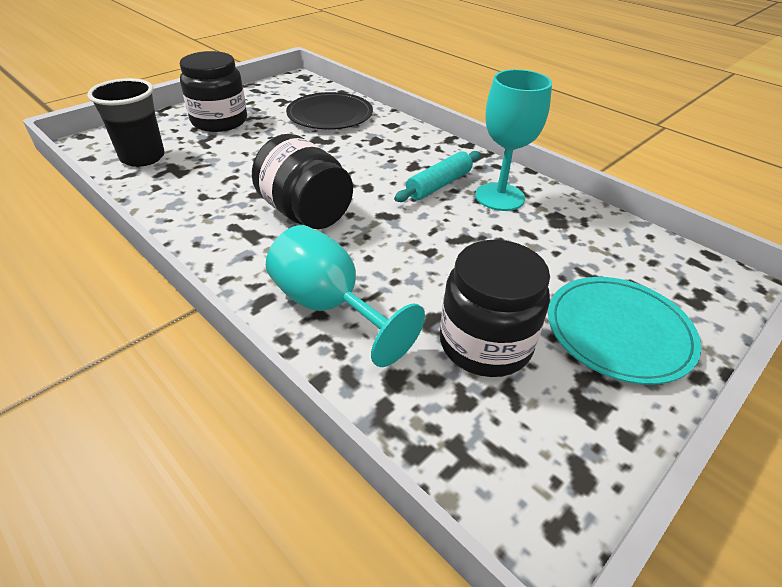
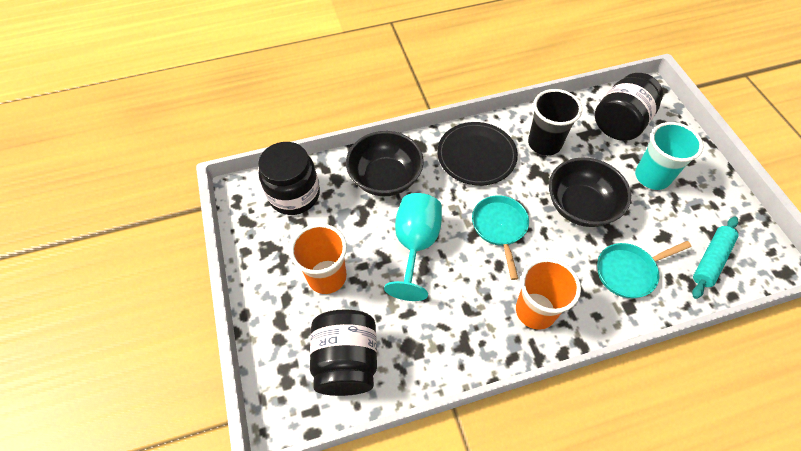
black bowl: none = 0 -> [346,131,424,196] [549,157,631,227] = 2
orange cup: none = 0 -> [290,224,347,294] [516,258,581,330] = 2
turquoise cup: none = 0 -> [635,122,703,190] = 1
turquoise goblet: [266,225,425,367] [475,69,552,211] = 2 -> [384,193,442,301] = 1
turquoise pan: none = 0 -> [472,195,529,280] [597,241,691,298] = 2
turquoise plate: [548,277,701,385] = 1 -> none = 0

